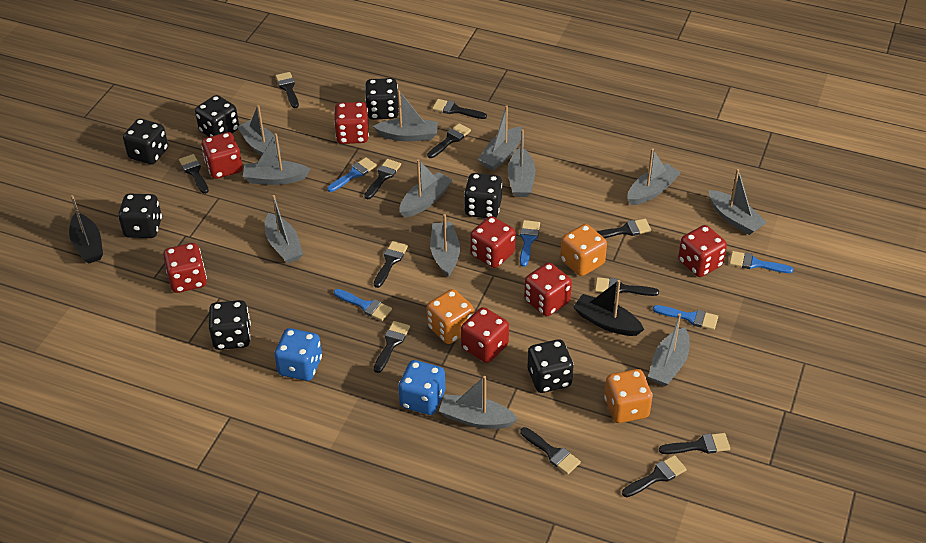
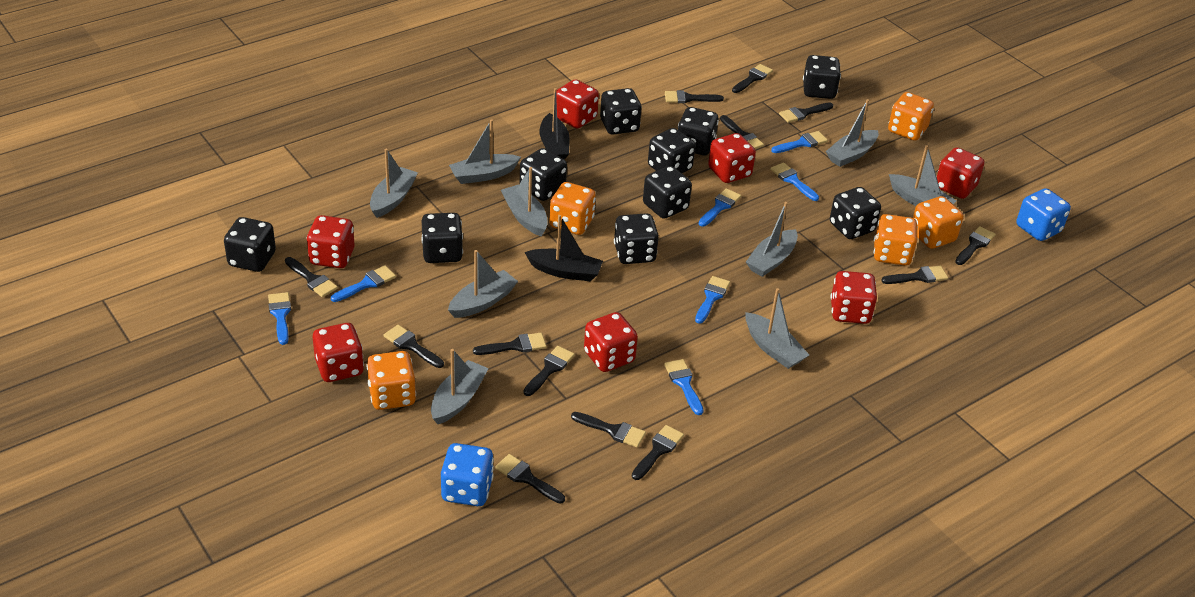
black brush: [179,154,209,194] [275,72,299,108] [364,159,401,199] [374,241,408,288] [374,321,410,373] [427,123,471,158] [432,99,487,119] [520,427,581,475] [595,277,659,296] [597,219,651,238] [622,455,687,497] [659,433,730,454] = 12 -> [285,257,338,297] [384,325,444,368] [473,333,546,355] [495,454,565,504] [524,346,575,396] [571,412,646,447] [632,425,684,480] [665,90,724,103] [720,115,764,149] [732,64,773,93] [779,103,833,123] [881,266,948,284] [955,226,996,265] = 13
black dice: [118,194,162,238] [123,119,168,164] [195,95,239,137] [209,300,251,350] [365,78,399,120] [464,173,503,218] [528,339,574,393] = 7 -> [224,217,276,272] [421,213,463,263] [520,148,567,201] [600,88,642,135] [614,213,659,264] [643,166,692,219] [648,128,695,173] [678,107,719,155] [803,55,841,99] [830,187,881,239] = 10
blue brush: [327,157,377,192] [334,289,392,321] [520,220,540,267] [653,305,718,330] [729,251,793,273] = 5 -> [268,292,291,345] [331,265,396,302] [664,359,703,415] [695,276,730,324] [699,188,741,227] [770,162,819,201] [771,131,828,153] = 7
grey boat: [237,105,281,159] [243,133,310,185] [265,195,303,264] [373,90,438,141] [400,159,452,217] [430,214,460,277] [439,376,518,429] [478,105,522,171] [508,129,536,197] [627,148,681,205] [648,313,690,386] [709,169,767,235] = 12 -> [370,149,418,218] [431,349,489,424] [448,250,518,318] [449,120,521,184] [501,167,548,236] [745,288,809,369] [746,202,798,277] [826,99,878,167] [889,145,956,206] = 9
orange dice: [427,289,474,344] [560,224,607,276] [604,369,653,423] = 3 -> [366,351,416,410] [549,182,596,235] [873,214,918,266] [888,92,934,141] [913,196,963,249] = 5

